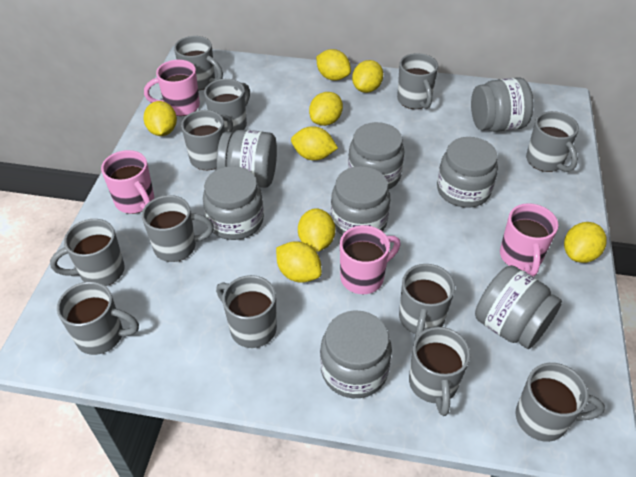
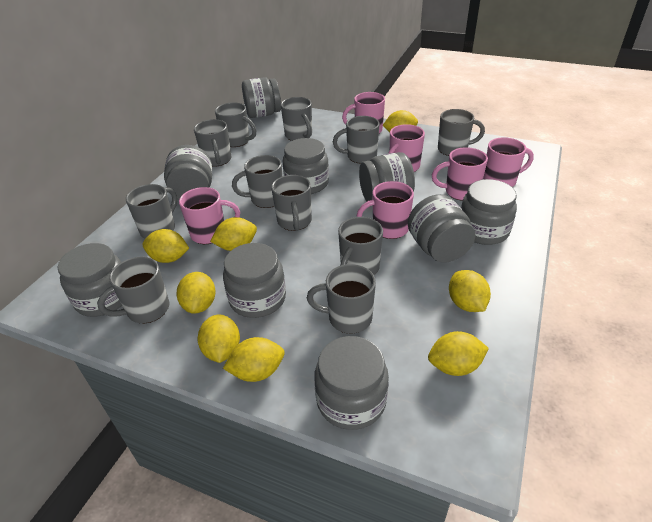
grey jar: [203,166,264,240] [217,130,277,188] [320,310,392,398] [331,166,390,235] [348,122,404,189] [437,137,498,208] [471,77,533,132] [475,265,562,349] = 8 -> [58,243,122,317] [164,145,212,200] [223,243,286,318] [242,77,281,118] [283,138,329,194] [314,336,389,430] [359,152,415,202] [408,194,475,263] [461,179,517,245] = 9
grey mug: [50,219,125,286] [57,282,139,355] [142,195,214,262] [174,36,223,90] [181,110,233,170] [204,79,250,133] [216,275,277,348] [397,53,438,109] [399,264,455,339] [409,327,471,416] [515,363,605,442] [526,111,579,172] = 12 -> [97,257,169,323] [126,184,177,239] [194,119,231,167] [215,102,256,147] [232,155,282,208] [271,175,312,231] [281,97,312,141] [307,264,376,334] [333,116,380,164] [338,217,383,275] [438,109,485,156] = 11
pink mug: [101,150,154,214] [144,60,200,116] [340,225,401,294] [500,203,558,276] = 4 -> [179,187,240,244] [342,92,385,133] [357,181,414,239] [388,124,425,172] [432,147,488,201] [483,137,534,187] = 6

